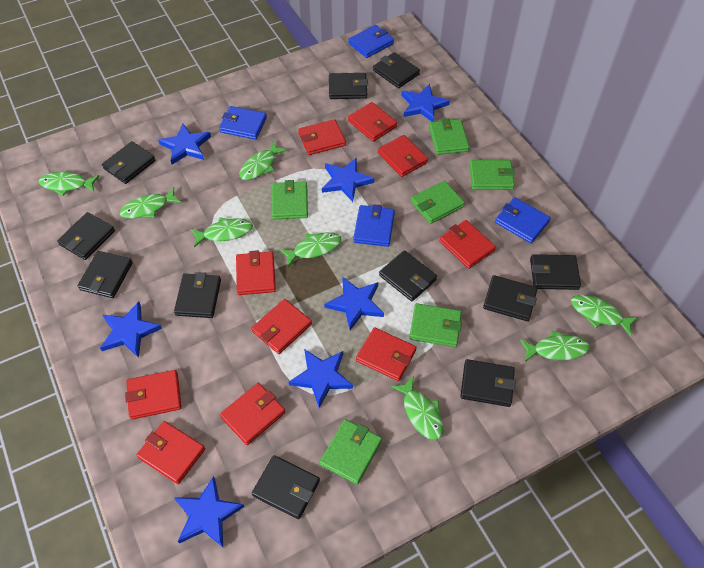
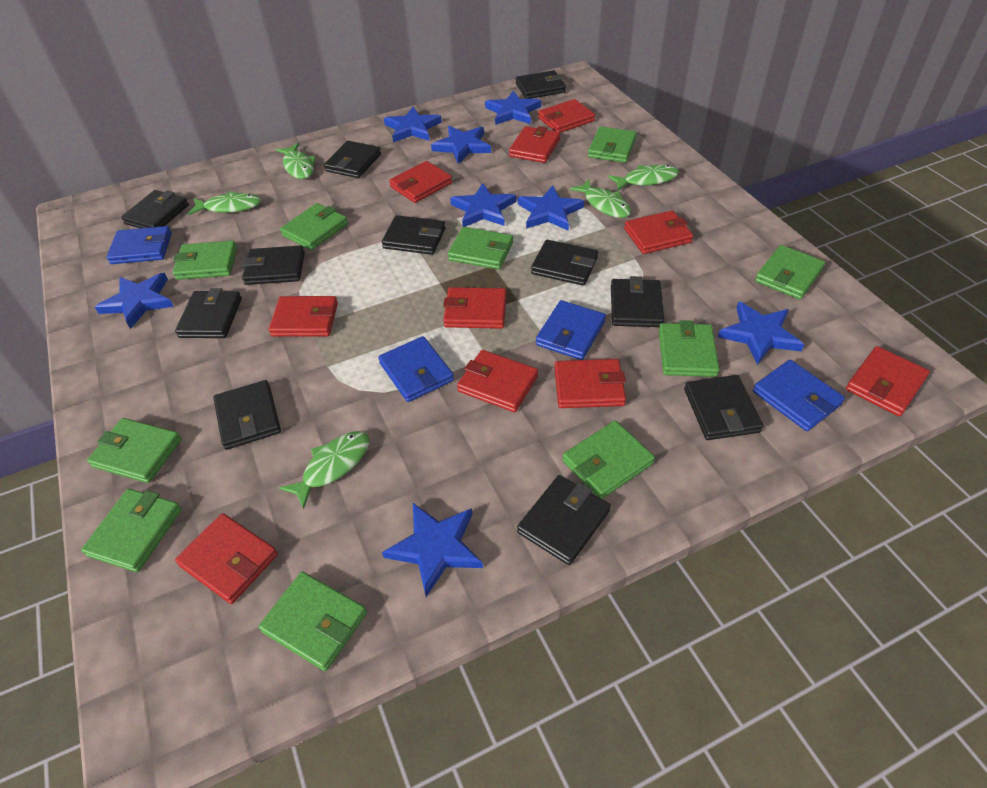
blue star: [100,302,162,358] [158,123,211,165] [174,476,244,547] [289,349,353,408] [322,158,374,202] [324,277,384,330] [401,84,450,122] = 7 -> [95,273,174,329] [382,503,483,597] [384,107,442,142] [431,126,491,164] [450,183,516,227] [485,91,541,125] [518,185,584,231] [718,301,804,365] = 8
green fish: [39,172,99,196] [120,187,181,219] [191,217,253,247] [240,142,288,180] [279,232,342,267] [391,376,443,440] [520,330,590,362] [571,295,638,337] = 8 -> [188,191,261,215] [276,143,316,179] [279,431,369,509] [569,179,631,218] [608,165,679,191] = 5
green wallet: [272,180,308,219] [320,419,382,485] [409,303,462,347] [411,181,465,224] [429,118,469,155] [469,160,515,190] = 6 -> [81,489,182,572] [87,418,182,483] [173,241,237,280] [258,572,367,671] [280,203,348,250] [448,227,513,270] [562,421,655,499] [588,127,637,163] [659,320,720,377] [755,245,825,299] = 10

